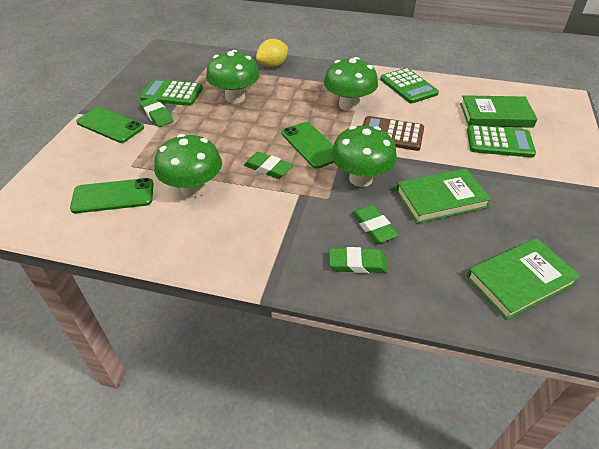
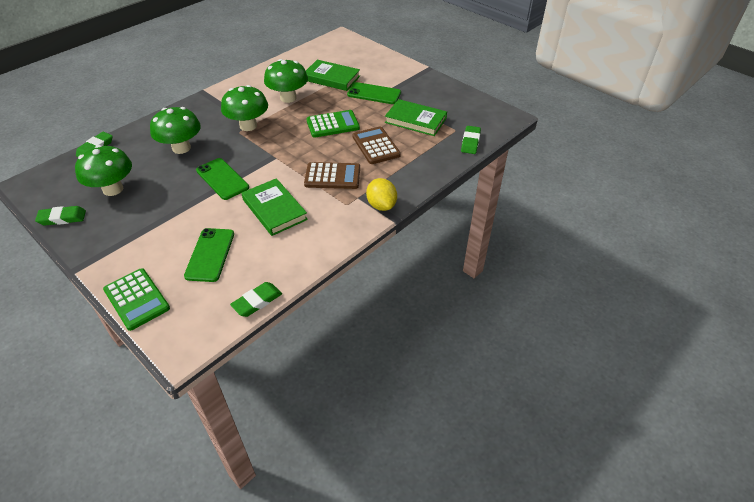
brown calculator: [363,116,424,151] = 1 -> [304,162,360,189] [352,127,401,164] = 2
green calculator: [140,79,203,106] [380,68,439,103] [467,125,536,157] = 3 -> [103,268,170,331] [306,110,360,138] = 2

